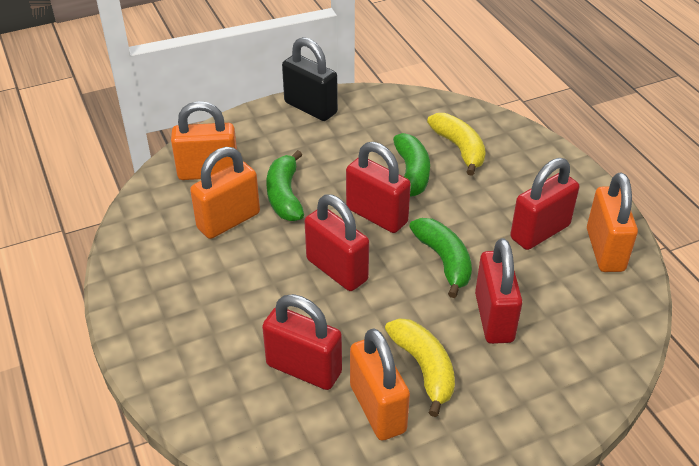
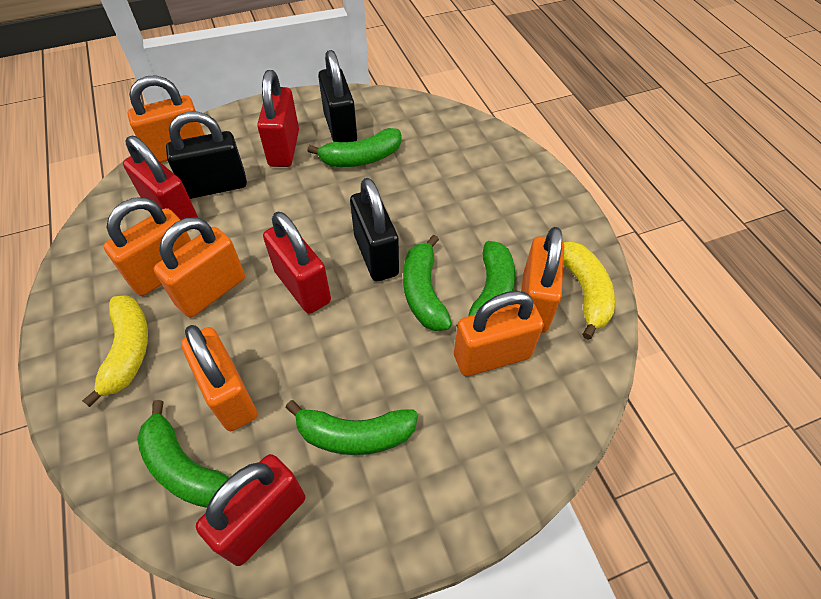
black padlock: [282,37,338,121] = 1 -> [166,112,247,199] [318,50,357,142] [350,178,399,281] = 3
green banana: [266,150,304,221] [393,133,430,197] [409,218,472,298] = 3 -> [137,400,229,508] [285,400,418,455] [308,128,402,167] [403,235,452,331] [456,241,515,326] = 5
orange padlock: [171,101,237,180] [190,147,260,239] [350,328,410,441] [587,173,638,272] = 4 -> [103,197,191,296] [128,75,205,163] [154,217,245,317] [181,325,257,431] [454,291,544,376] [521,227,564,333] = 6
red padlock: [262,294,342,390] [305,194,369,291] [346,142,411,233] [475,238,523,344] [510,158,579,250] = 5 -> [123,136,198,220] [196,454,305,566] [257,70,299,167] [263,212,331,314] = 4

